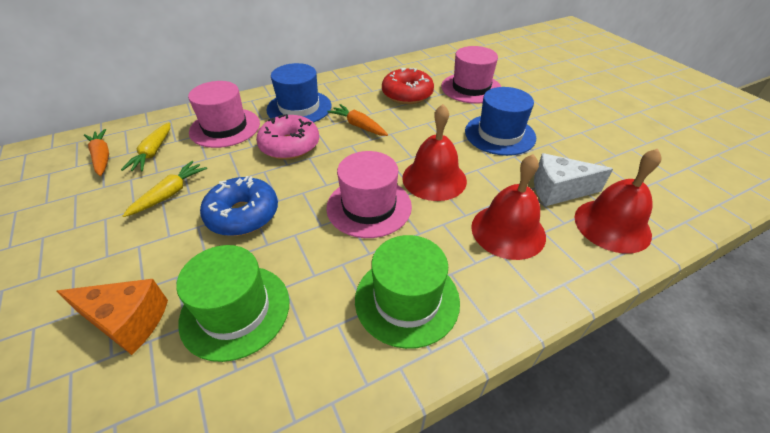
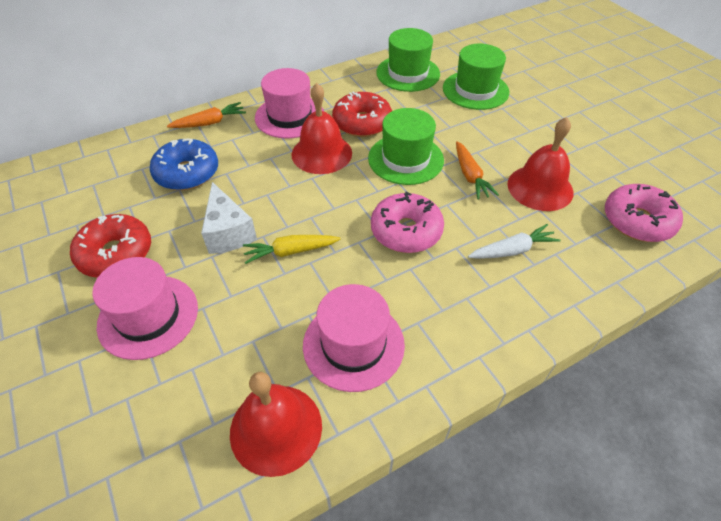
blue hat: [267,63,331,123] [465,87,536,156] = 2 -> none = 0
green hat: [176,245,290,362] [355,235,460,349] = 2 -> [368,108,444,185] [376,28,440,92] [443,44,509,110] = 3
orange cheese: [56,279,168,355] = 1 -> none = 0
pink donut: [256,114,319,160] = 1 -> [371,192,444,253] [605,184,683,242] = 2
red donut: [382,68,434,104] = 1 -> [70,214,151,278] [332,91,392,137] = 2
white carrot: none = 0 -> [468,224,561,259] = 1
yellow carrot: [121,122,171,171] [123,161,207,217] = 2 -> [243,235,340,264] = 1

